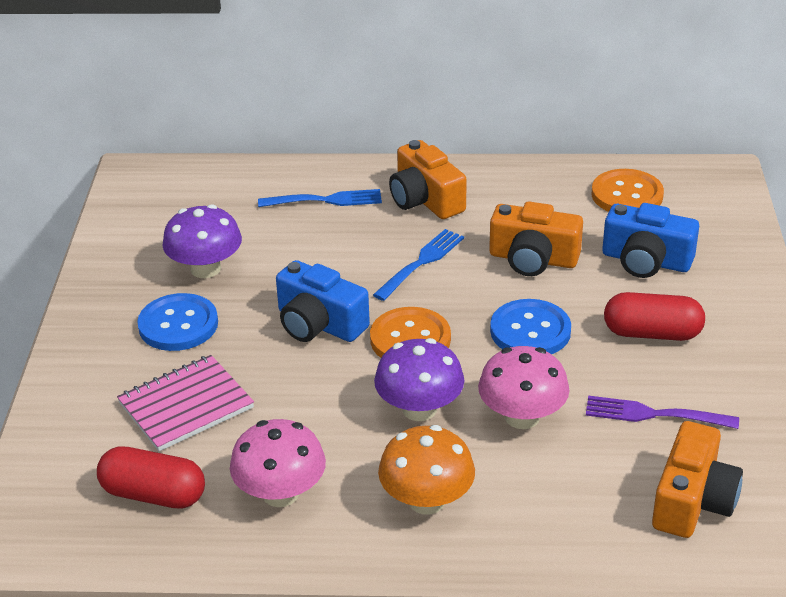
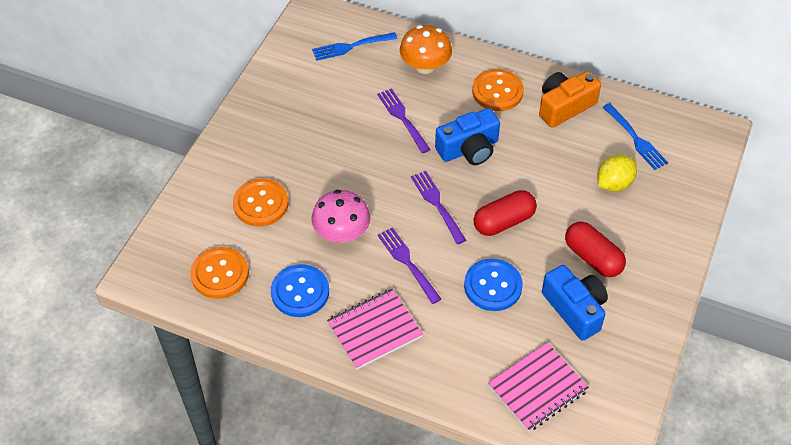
orange button: [370,307,451,358] [591,169,664,212] = 2 -> [190,247,249,299] [233,179,289,227] [472,69,524,111] = 3
orange camera: [389,140,467,219] [489,202,583,276] [652,421,743,538] = 3 -> [539,71,601,128] = 1
pink mushroom: [230,419,326,507] [478,346,569,429] = 2 -> [311,190,370,242] = 1
pink notebook: [117,355,254,451] = 1 -> [327,289,423,369] [488,343,589,432] = 2
purple fork: [586,396,739,429] = 1 -> [377,88,431,153] [378,227,441,304] [411,171,466,244] = 3
purple mushroom: [162,204,242,278] [374,338,464,421] = 2 -> none = 0
yellow lemon: none = 0 -> [597,155,637,192] = 1

